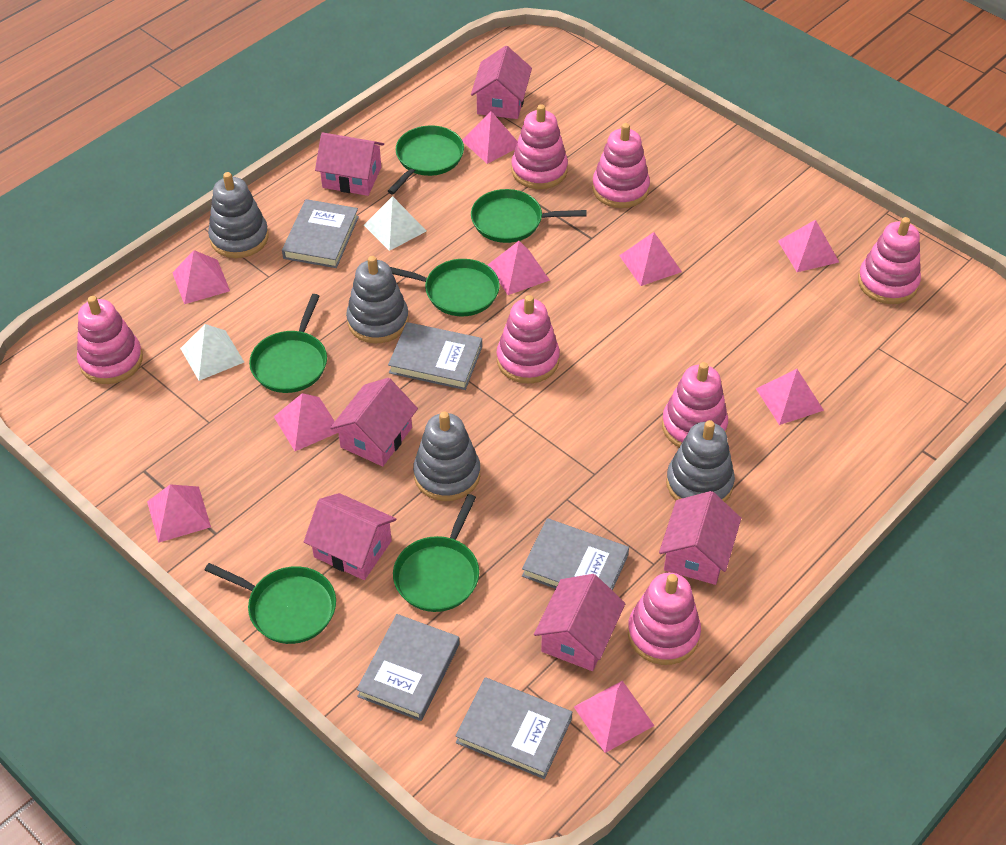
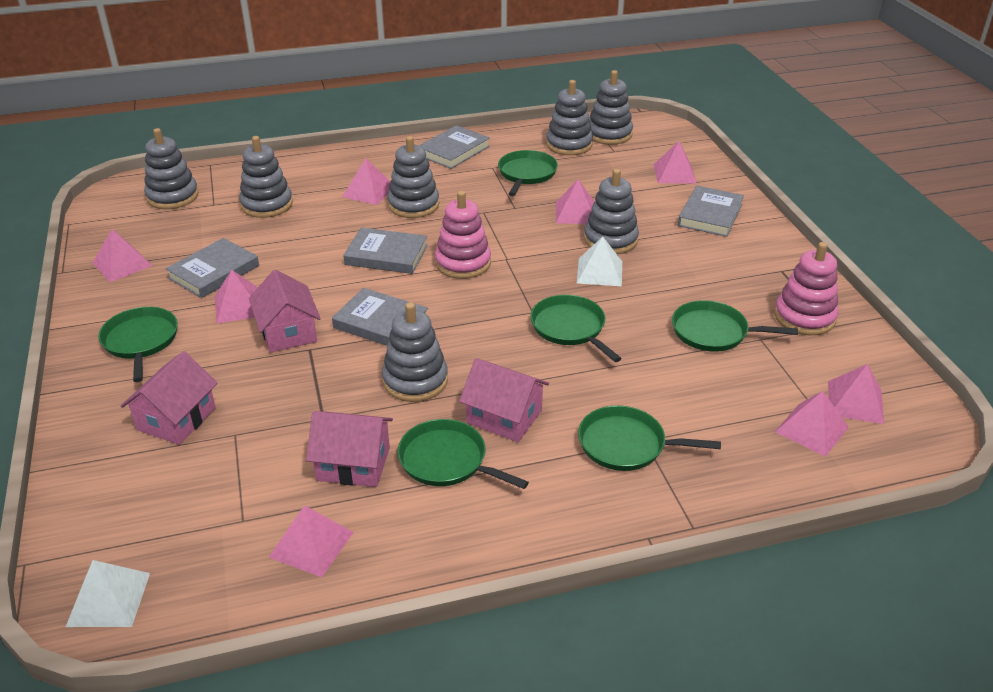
grey stacking toy: [208,172,269,258] [346,256,409,343] [413,411,480,501] [666,420,735,502] = 4 -> [144,128,199,209] [239,136,293,218] [382,302,448,402] [387,136,439,218] [546,80,593,155] [584,169,639,254] [589,70,633,145] = 7
pink house: [304,493,396,580] [315,132,384,196] [330,378,418,466] [471,46,532,119] [534,574,625,671] [659,491,741,585] = 6 -> [121,351,218,445] [249,270,321,353] [306,411,393,487] [459,358,549,442] = 4
pink pyramid: [147,484,211,543] [172,250,230,304] [274,393,338,451] [462,111,518,164] [488,241,550,295] [574,680,654,753] [619,232,682,286] [756,369,824,425] [778,220,839,272] = 9 -> [93,229,152,282] [215,270,258,323] [269,505,354,577] [342,159,390,205] [556,179,595,224] [654,141,696,183] [775,391,849,457] [828,364,884,424] = 8
pink stacking toy: [77,296,143,384] [497,295,560,384] [511,104,568,189] [592,123,650,208] [628,573,701,665] [662,362,728,447] [858,217,921,304] = 7 -> [435,191,491,279] [774,242,839,335] = 2

